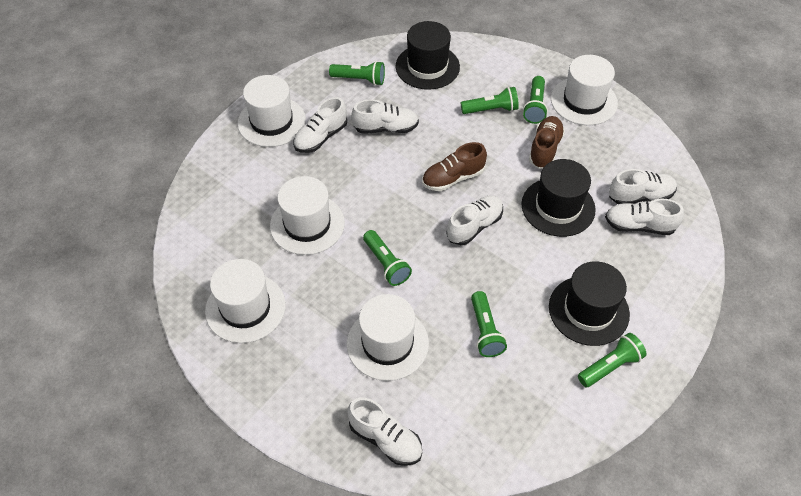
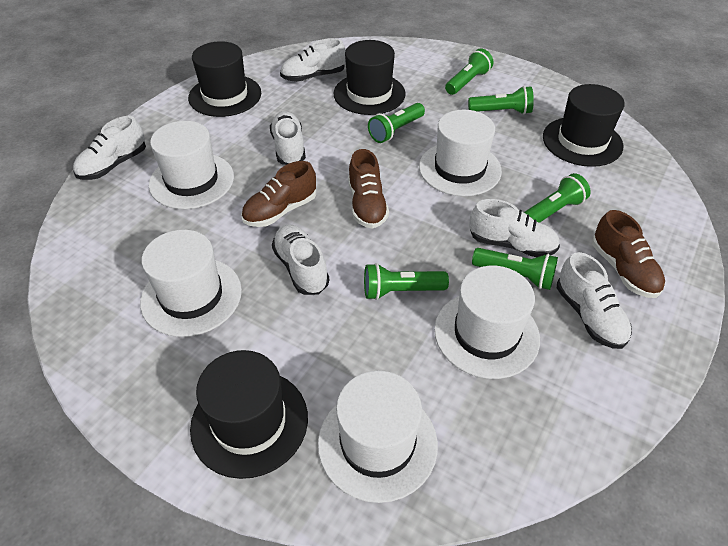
black hat: [396,21,460,90] [522,159,596,237] [549,261,630,346] = 3 -> [188,41,261,117] [190,350,308,479] [333,40,406,115] [543,84,625,167] = 4
brown shoe: [422,142,487,191] [529,116,565,169] = 2 -> [241,161,316,227] [348,149,389,229] [592,210,665,298] = 3

